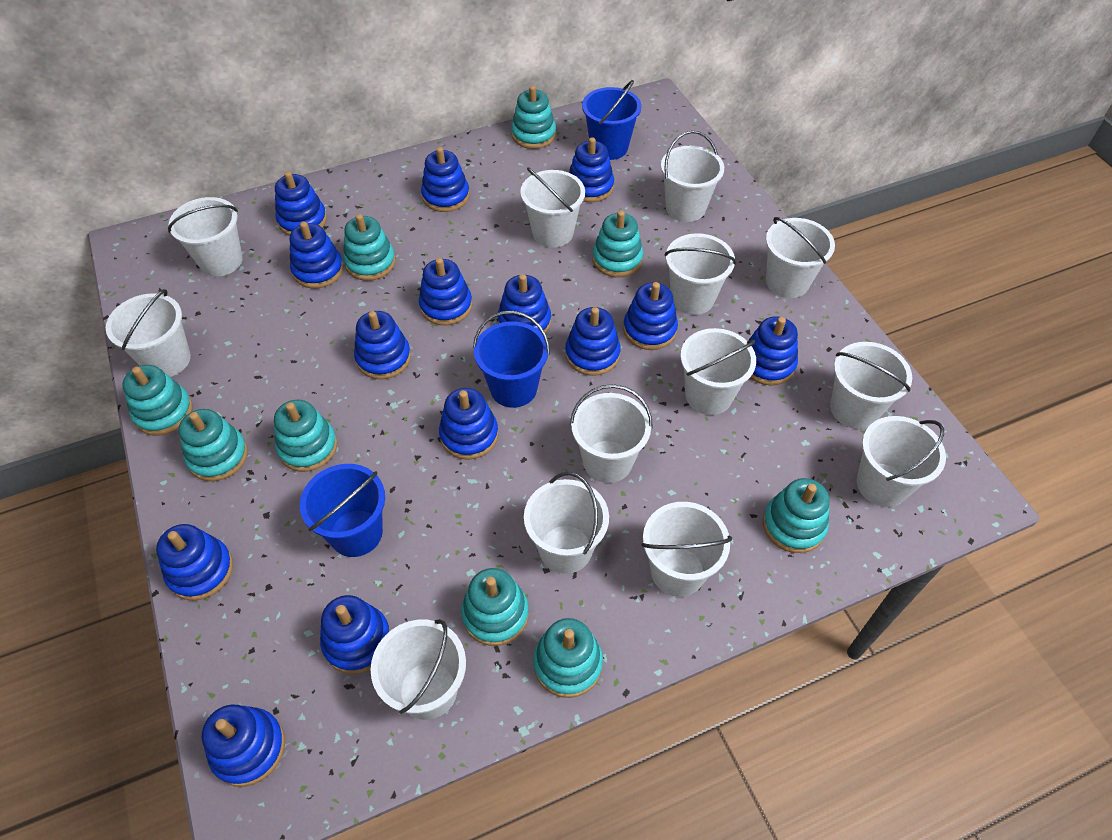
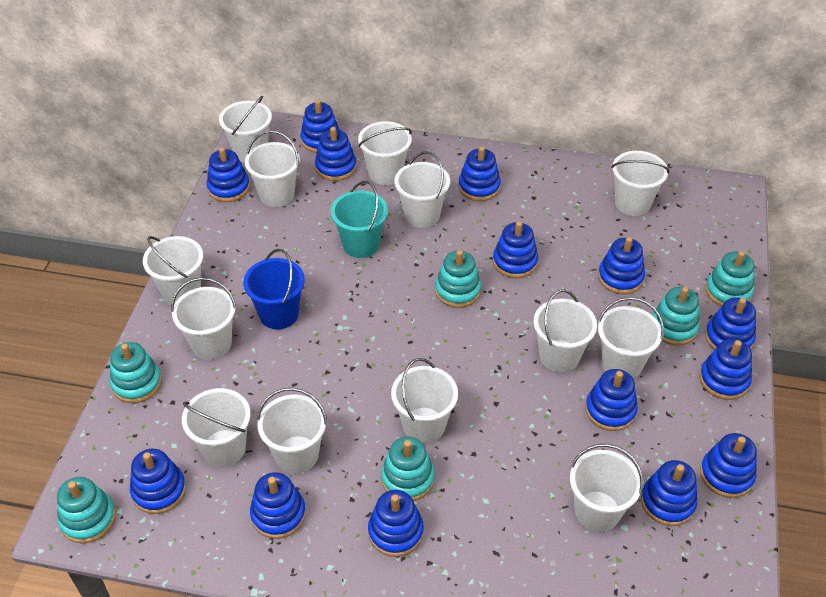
blue bucket: [300,464,385,557] [473,311,550,408] [582,80,641,160] = 3 -> [243,249,305,329] = 1
turquoise bucket: none = 0 -> [331,181,388,258] = 1
turquoise stacking toy: [123,365,193,436] [178,409,248,481] [274,400,337,472] [343,214,396,281] [461,568,529,646] [511,85,556,149] [533,618,603,698] [592,211,643,277] [762,478,830,553] = 9 -> [57,477,116,543] [110,342,162,403] [381,437,435,501] [435,250,481,308] [652,287,700,345] [705,251,754,306] = 6

